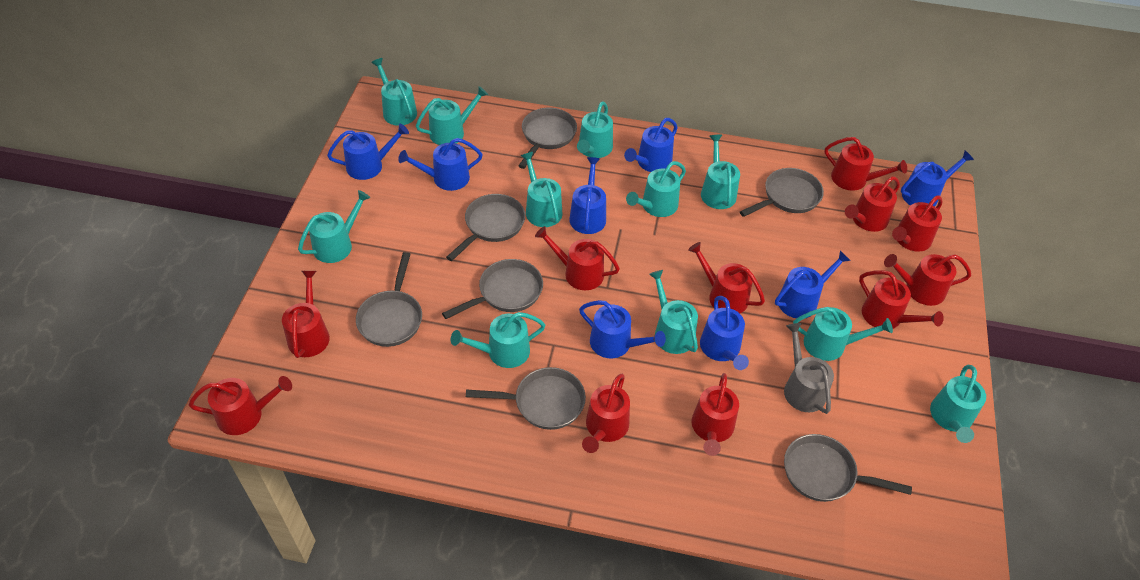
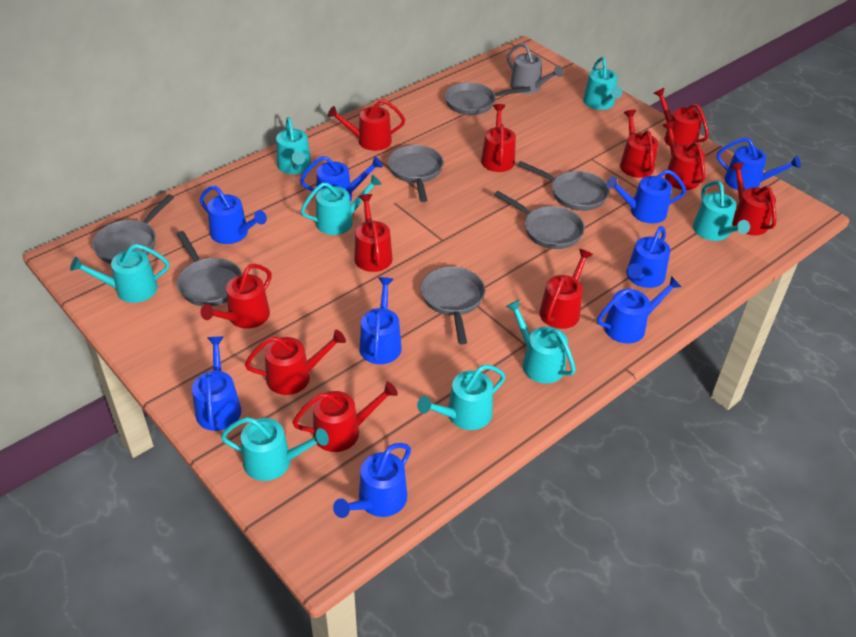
blue watering can: [327,124,409,180] [398,138,483,191] [569,157,606,234] [579,300,666,358] [624,118,678,172] [700,296,749,370] [775,251,851,318] [901,151,974,206] = 8 -> [192,337,241,431] [200,185,267,244] [300,156,383,202] [333,443,411,518] [359,277,402,364] [597,276,682,344] [606,170,686,223] [626,226,670,288] [717,137,801,190] = 9
turquoise watering can: [298,190,371,263] [371,58,417,126] [416,86,488,145] [451,312,545,368] [520,152,563,227] [577,101,613,158] [626,161,686,217] [649,270,698,354] [701,135,740,209] [793,307,893,361] [930,365,986,443] = 11 -> [70,244,169,303] [221,417,329,481] [276,117,312,174] [301,174,381,235] [417,365,506,430] [506,299,576,383] [583,57,622,110] [693,180,750,241] = 8

